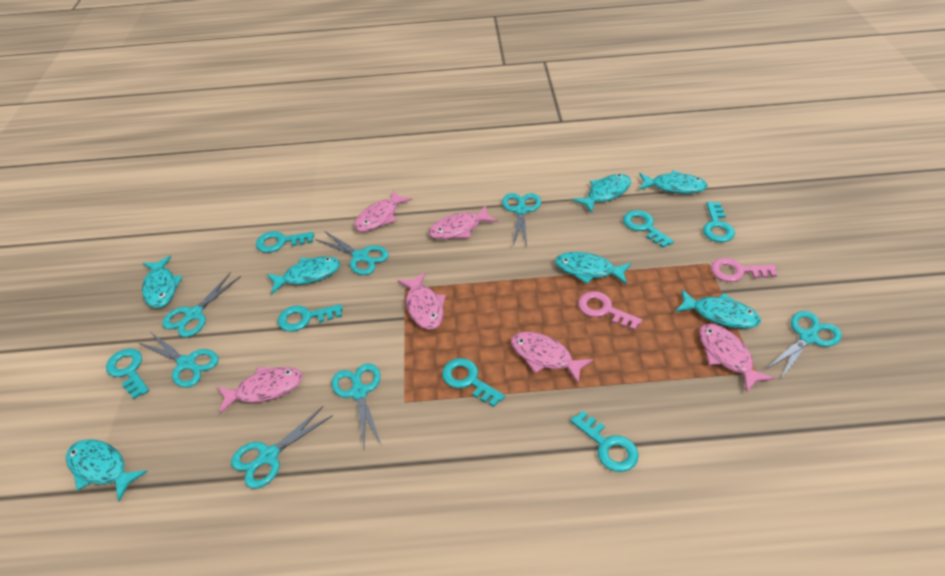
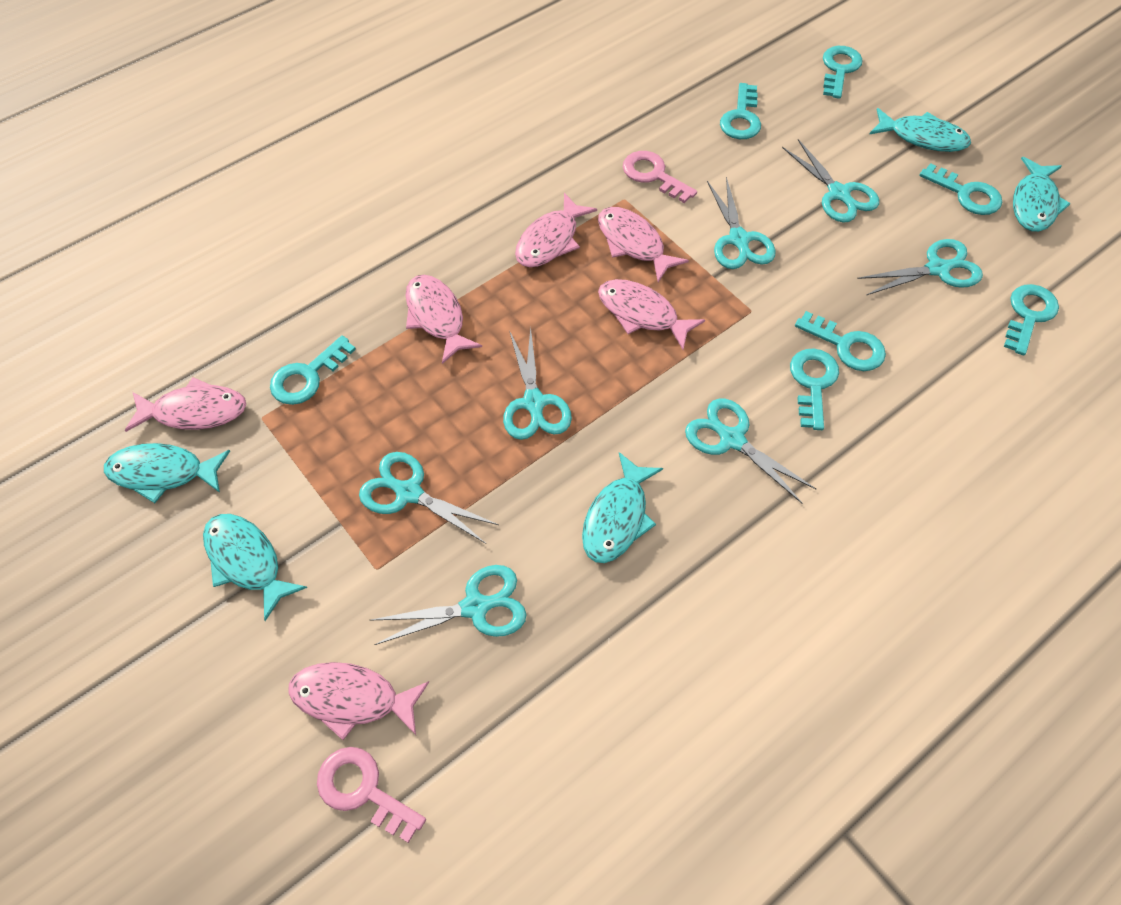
turquoise fish: [66,440,148,501] [142,255,183,308] [267,256,340,294] [555,252,631,285] [572,174,631,213] [639,170,708,194] [675,289,761,329] = 7 -> [104,443,230,503] [203,514,307,621] [582,452,663,563] [870,108,971,152] [1013,157,1071,232] = 5

